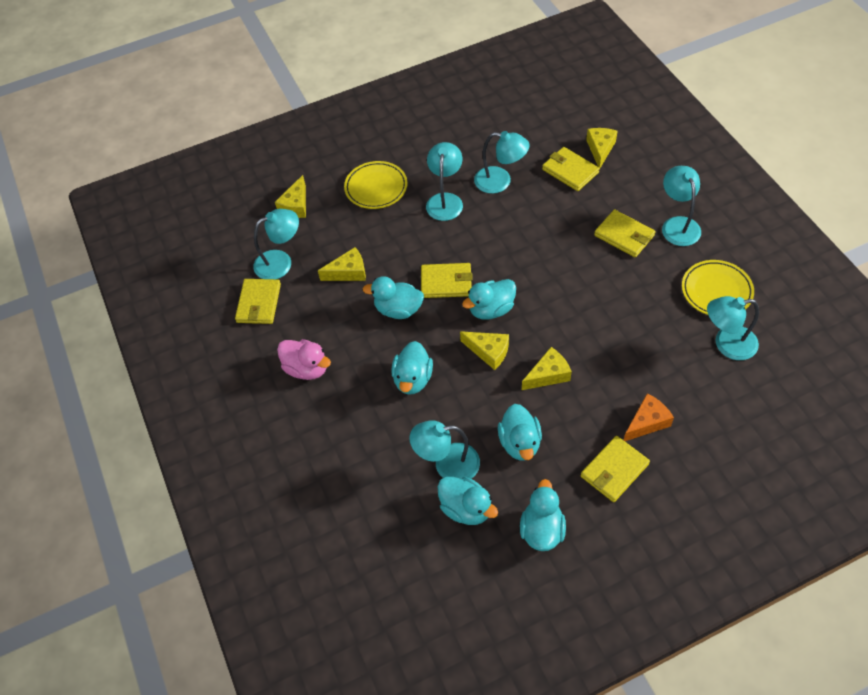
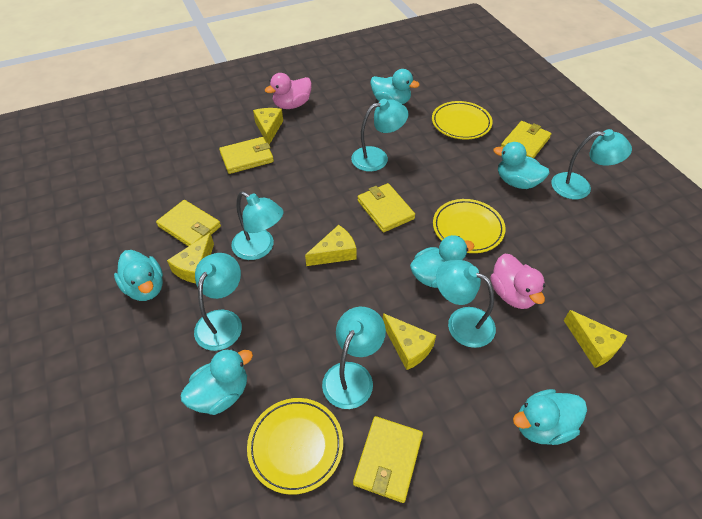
orange cheese: [624,393,674,441] = 1 -> none = 0
pink duck: [277,339,331,380] = 1 -> [265,73,312,109] [491,254,545,309] = 2
yellow plate: [344,161,408,209] [682,260,754,315] = 2 -> [247,398,343,495] [432,101,493,140] [433,199,506,253] = 3

